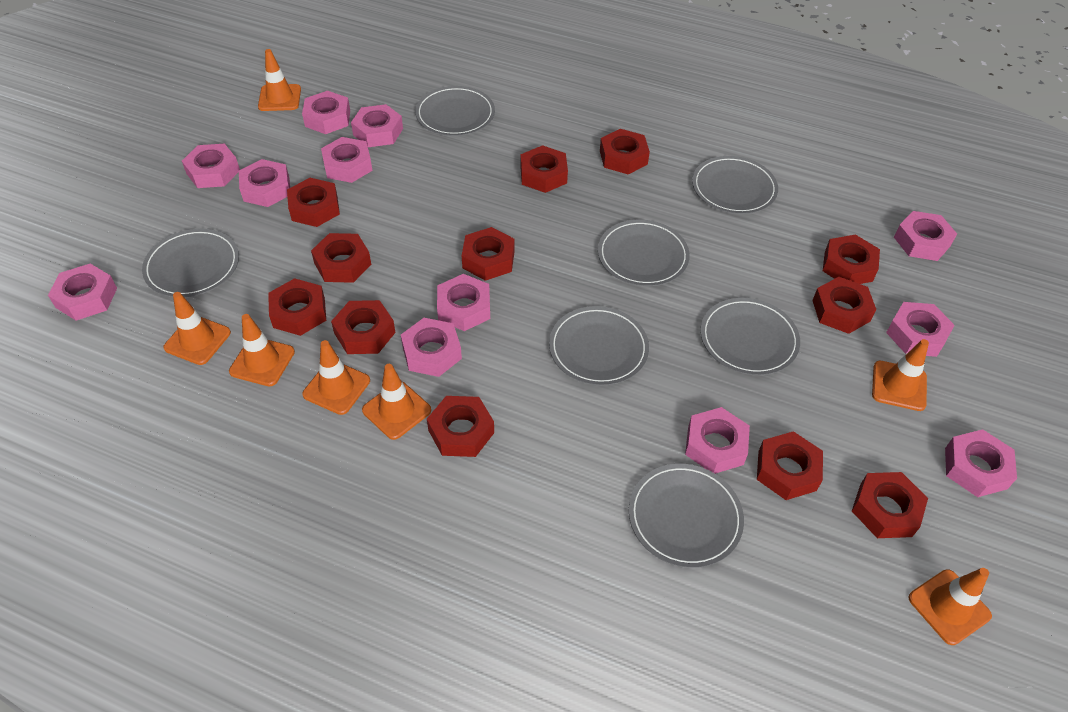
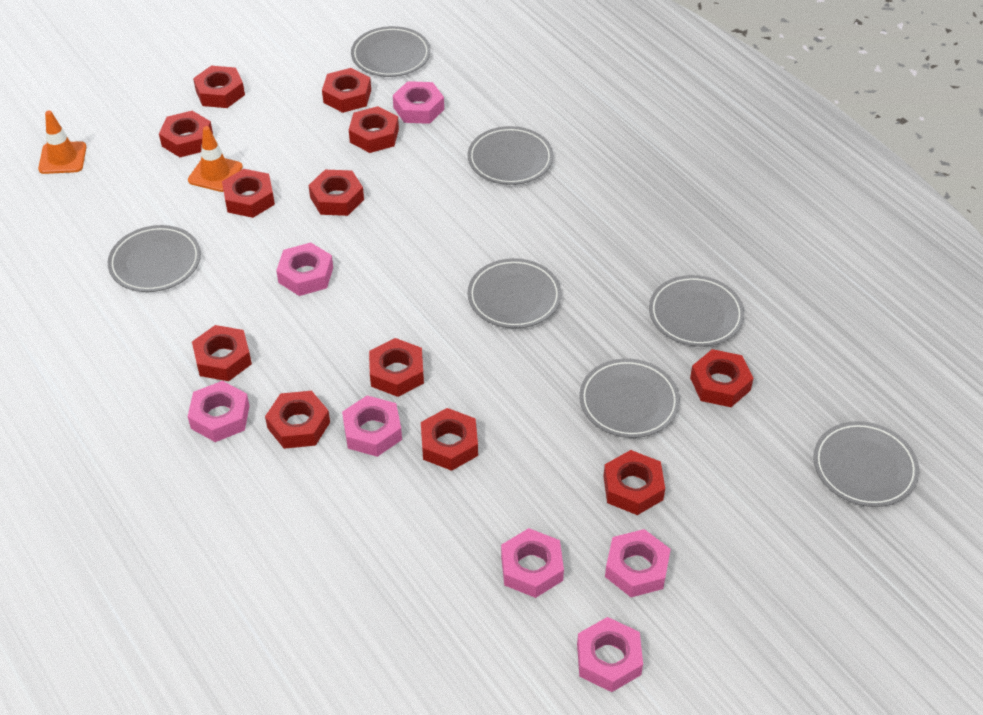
orange traffic cone: [163,292,231,365] [229,314,295,386] [258,49,301,111] [302,340,370,415] [362,364,431,440] [872,339,929,411] [908,568,992,645] = 7 -> [38,111,86,174] [188,126,243,192] = 2
pink nut: [48,264,117,321] [182,144,240,188] [239,159,290,207] [302,91,350,134] [321,137,372,183] [351,104,403,147] [401,318,462,377] [437,274,490,331] [685,407,750,474] [886,302,955,357] [894,211,957,261] [945,429,1017,497] = 12 -> [188,381,250,442] [276,242,333,296] [342,395,402,457] [393,81,444,124] [501,528,564,598] [577,617,643,692] [605,529,671,597] = 7

